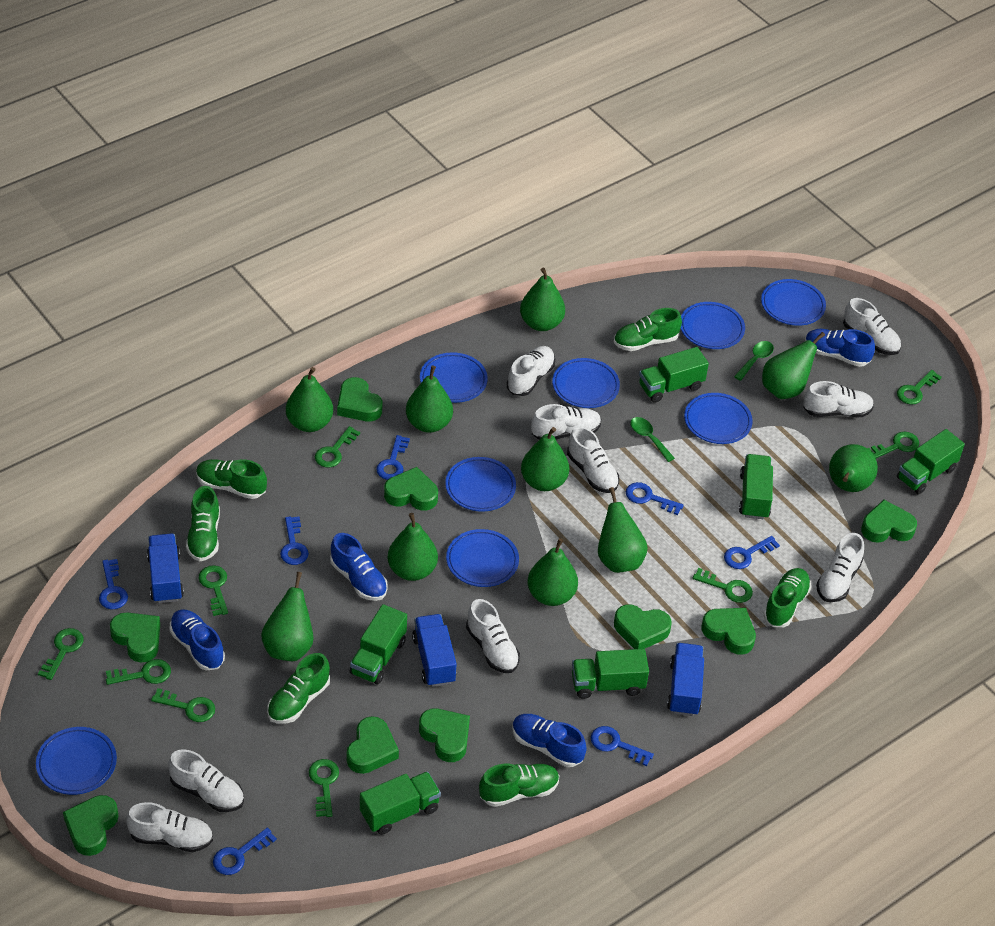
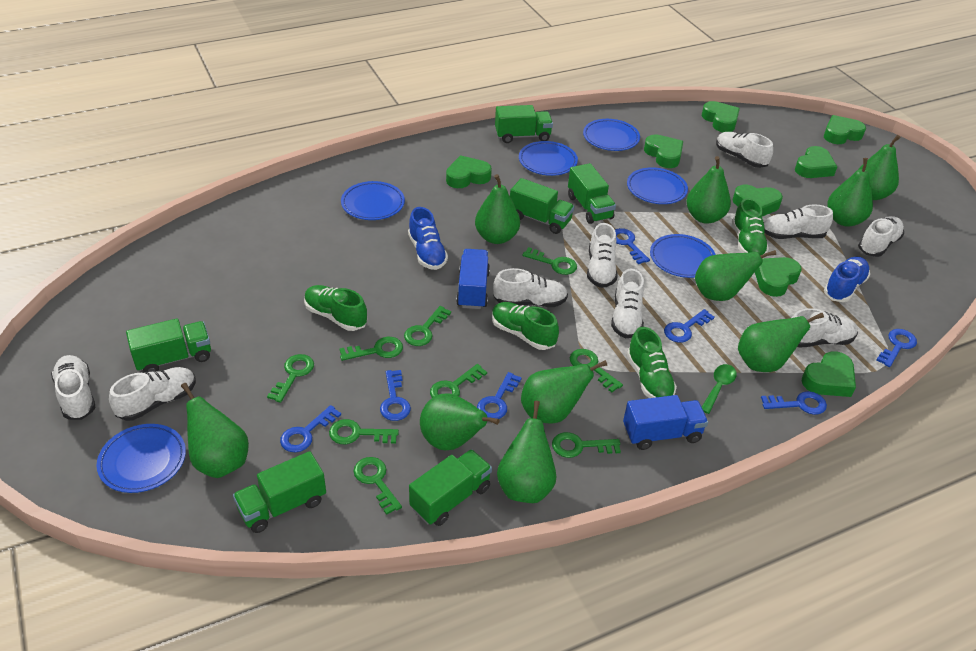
blue plate: [36,727,117,795] [420,352,488,403] [445,457,516,512] [446,529,519,587] [552,358,620,408] [680,302,745,349] [684,393,753,444] [761,279,826,326] = 8 -> [96,424,186,493] [341,181,405,220] [519,141,578,176] [583,119,640,151] [627,167,688,204] [650,234,716,278] = 6
blue shoe: [169,609,225,671] [330,533,388,601] [512,714,587,767] [805,329,875,367] = 4 -> [408,207,448,270] [824,257,870,302] = 2
blue truck: [147,534,184,603] [412,614,457,687] [667,643,704,716] = 3 -> [456,249,490,309] [623,395,708,450] = 2
green heart: [63,795,119,856] [110,612,160,663] [337,377,382,421] [347,716,399,774] [384,467,438,511] [419,708,470,762] [614,605,672,649] [701,608,756,655] [861,500,917,543] = 9 -> [446,155,492,188] [644,134,683,168] [702,101,740,132] [733,185,783,217] [755,257,802,297] [795,146,837,178] [802,351,856,397] [824,115,866,144] = 8
green shoe: [186,486,220,561] [196,459,267,499] [267,653,330,724] [479,764,559,807] [614,308,682,351] [763,568,811,627] = 6 -> [304,285,367,331] [492,302,559,350] [627,327,677,398] [732,198,769,255] = 4
green spoon: [630,417,675,462] [734,341,774,381] = 2 -> [702,364,737,414] = 1

